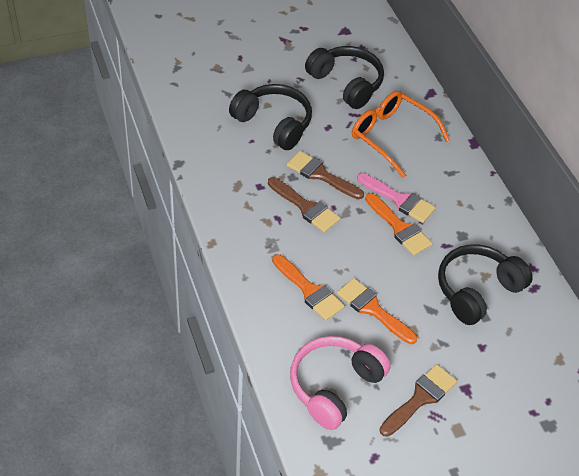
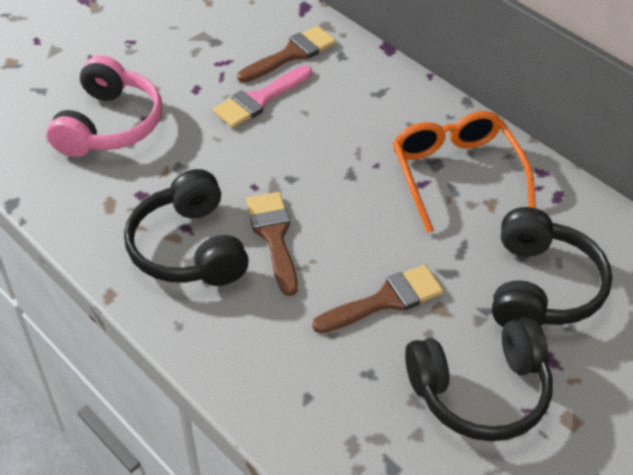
orange brush: [272,254,345,321] [337,278,417,344] [365,193,432,255] = 3 -> none = 0

